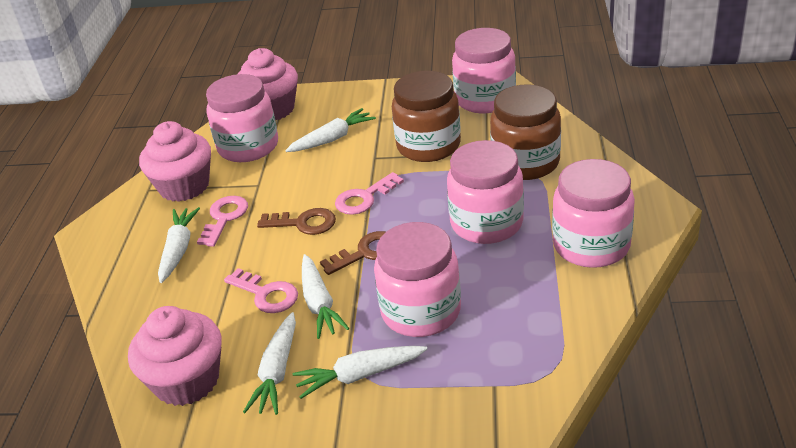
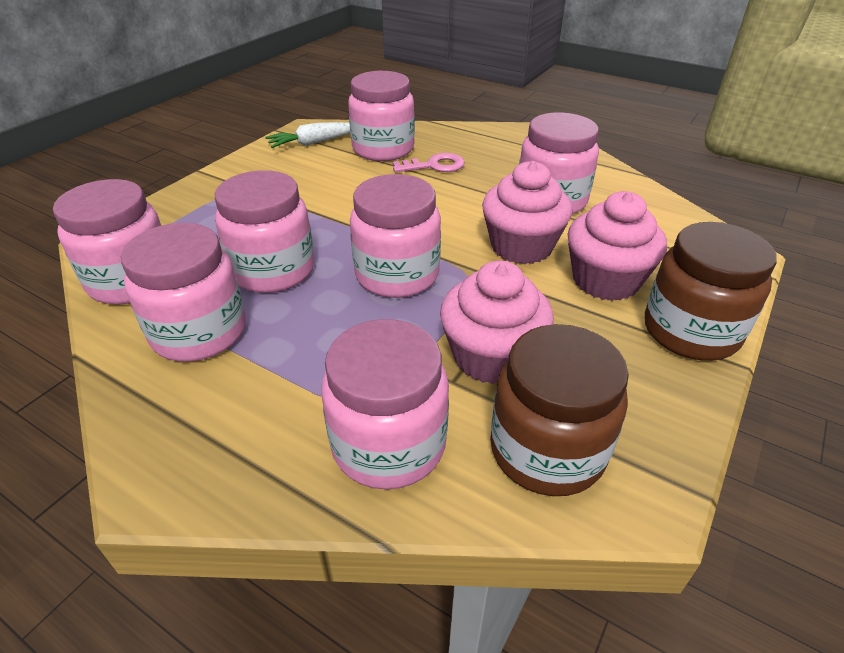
brown key: [257,208,336,235] [320,231,386,275] = 2 -> none = 0
pink jar: [206,74,278,162] [374,222,461,337] [447,140,524,244] [452,28,516,113] [552,159,635,268] = 5 -> [53,179,161,305] [121,223,246,361] [215,170,314,293] [321,319,449,490] [348,71,415,161] [350,174,441,298] [519,112,599,214] = 7
pink key: [197,196,248,247] [224,268,298,313] [335,172,404,215] = 3 -> [392,153,465,172] = 1
white carrot: [158,207,200,283] [243,312,296,415] [285,108,376,152] [293,346,427,399] [302,254,349,339] = 5 -> [265,122,350,148] = 1

